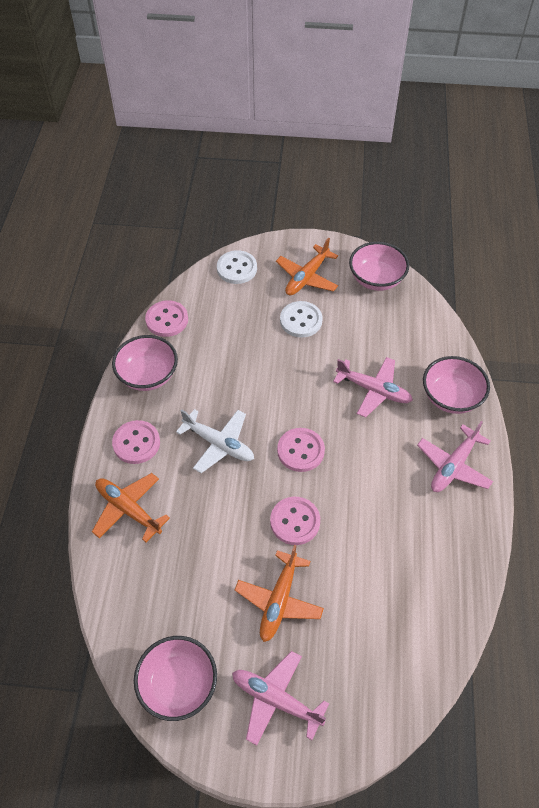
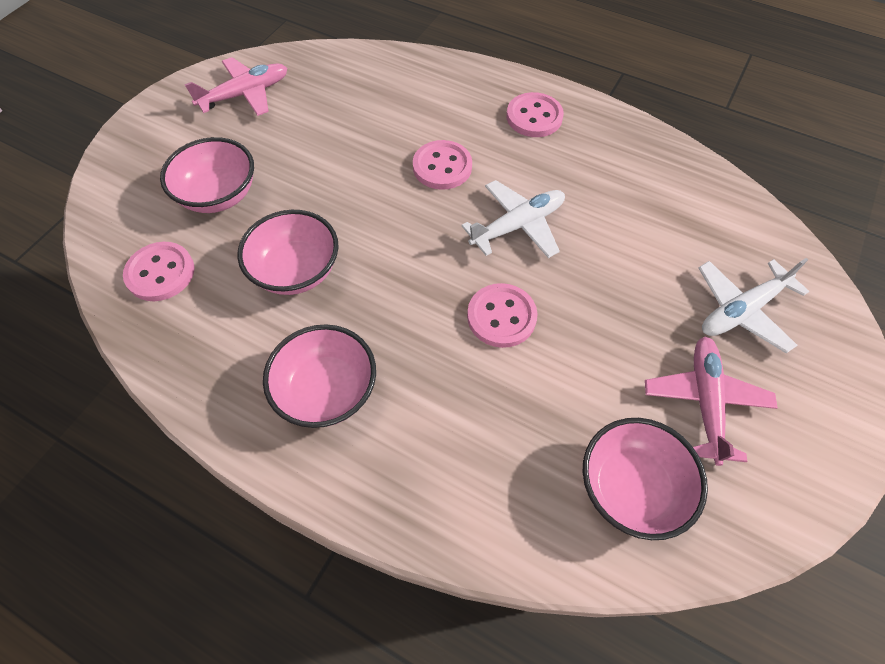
orange plane: [92,473,170,542] [235,545,324,642] [276,238,338,295] = 3 -> none = 0
pink plane: [232,651,329,746] [333,357,413,418] [417,421,493,492] = 3 -> [184,57,287,116] [645,337,778,466] = 2
white button: [217,250,257,284] [280,301,323,338] = 2 -> none = 0
white plane: [176,409,254,473] = 1 -> [461,180,565,258] [698,258,809,353] = 2

